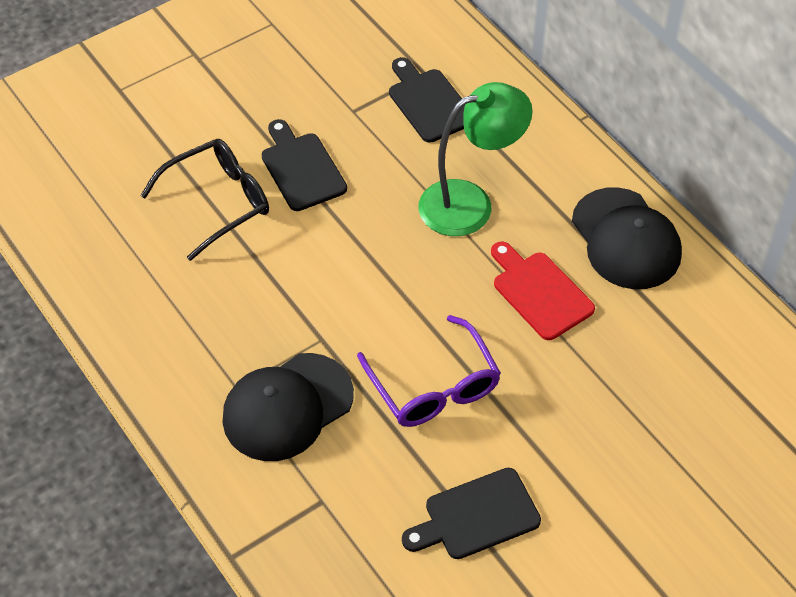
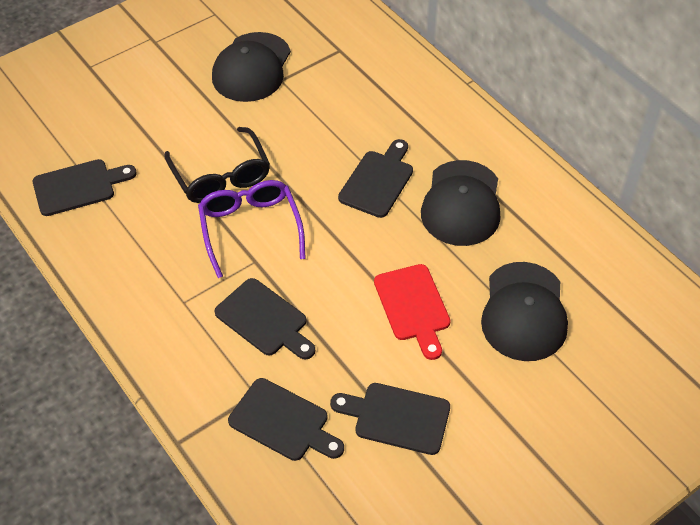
black cap: [223,353,354,461] [572,187,682,289] = 2 -> [212,32,291,102] [421,160,501,246] [481,262,568,361] = 3
black cutting board: [262,119,347,211] [389,57,465,143] [402,468,541,559] = 3 -> [33,159,137,216] [215,278,315,360] [228,378,344,461] [330,383,450,455] [338,139,413,218] = 5
green lamp: [419,82,533,236] = 1 -> none = 0

